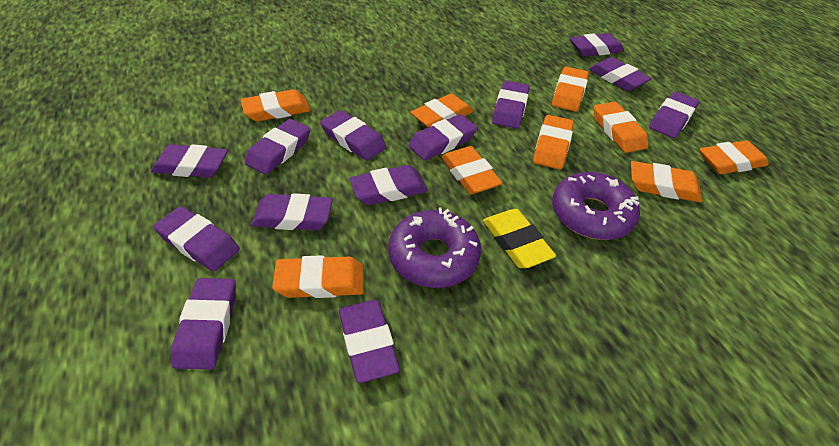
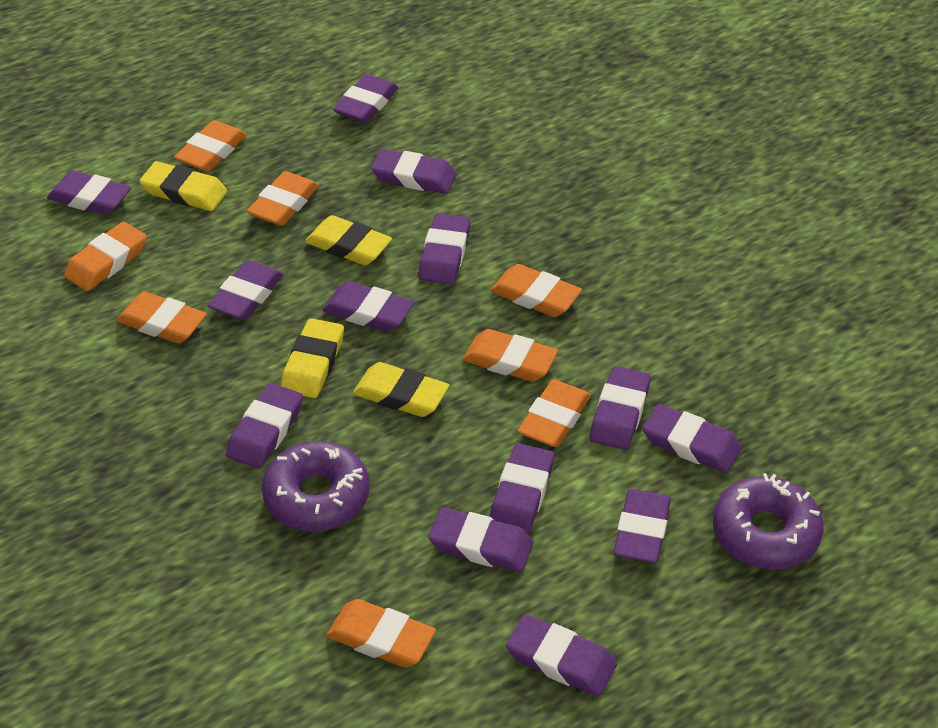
orange eraser: [241,89,310,121] [272,255,364,298] [410,94,474,127] [441,146,503,194] [533,115,574,169] [552,67,589,112] [594,102,648,153] [631,161,702,202] [699,140,769,174] = 9 -> [64,222,147,291] [116,291,207,344] [174,120,247,172] [247,171,319,226] [326,599,436,668] [463,329,558,382] [491,264,582,317] [518,379,591,447] = 8
yellow eraser: [483,209,556,268] = 1 -> [140,161,227,211] [281,318,344,398] [305,215,392,265] [353,362,449,417] = 4

